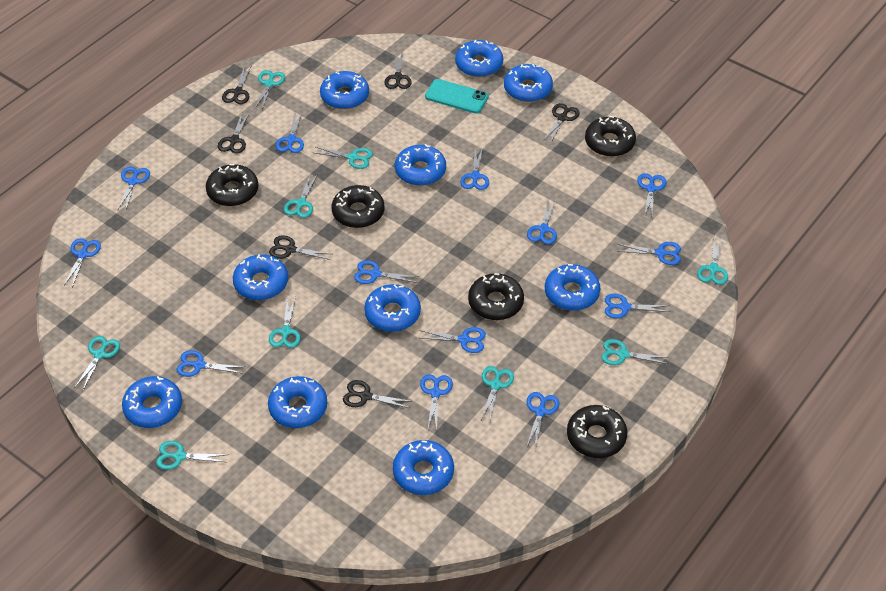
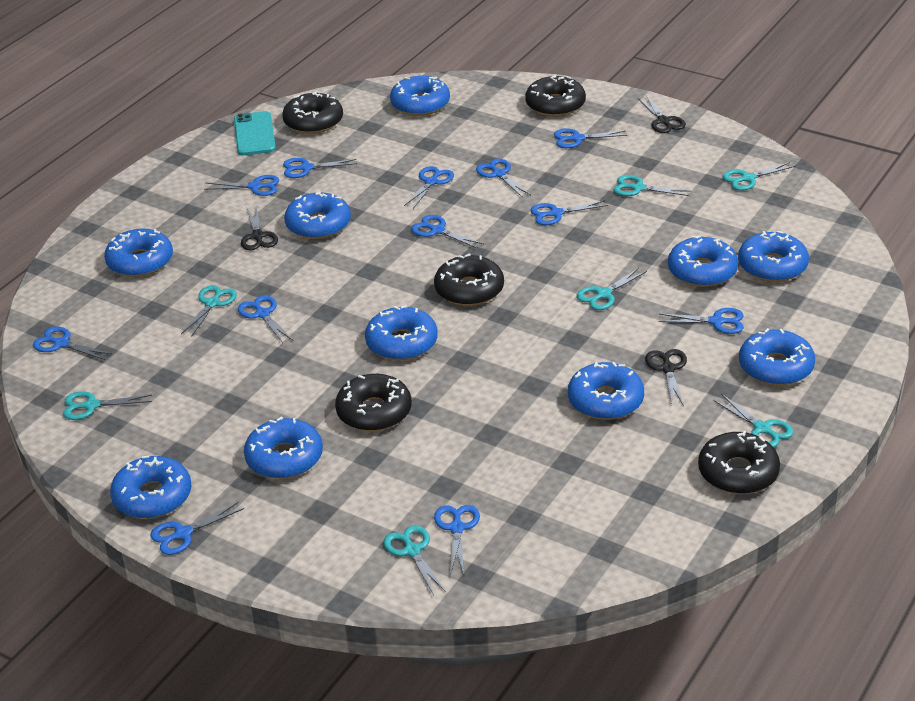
black scissors: [218,113,249,154] [222,65,251,104] [269,235,331,260] [343,380,413,408] [384,51,412,89] [543,103,580,144] = 6 -> [241,205,278,250] [638,95,686,133] [645,349,687,406] = 3
blue scissors: [64,238,101,287] [117,167,150,212] [177,350,245,377] [276,111,304,153] [354,260,419,284] [420,327,486,353] [420,374,453,430] [460,147,489,190] [526,392,559,450] [527,198,557,244] [605,294,670,318] [617,242,681,265] [637,173,666,218] = 13 -> [33,327,111,360] [150,502,244,555] [204,175,279,196] [238,295,293,343] [283,158,357,178] [404,166,454,209] [411,215,484,249] [434,505,480,575] [476,159,531,198] [530,200,608,225] [554,128,628,148] [658,308,744,334] = 12
turquoise scissors: [74,336,120,390] [156,441,229,470] [255,70,285,110] [269,296,300,348] [284,174,318,218] [315,147,373,169] [481,366,514,421] [601,339,670,365] [697,237,728,285] = 9 -> [63,391,152,420] [181,285,237,337] [384,525,446,595] [577,268,647,310] [614,175,690,196] [713,394,793,447] [722,162,796,191] = 7

